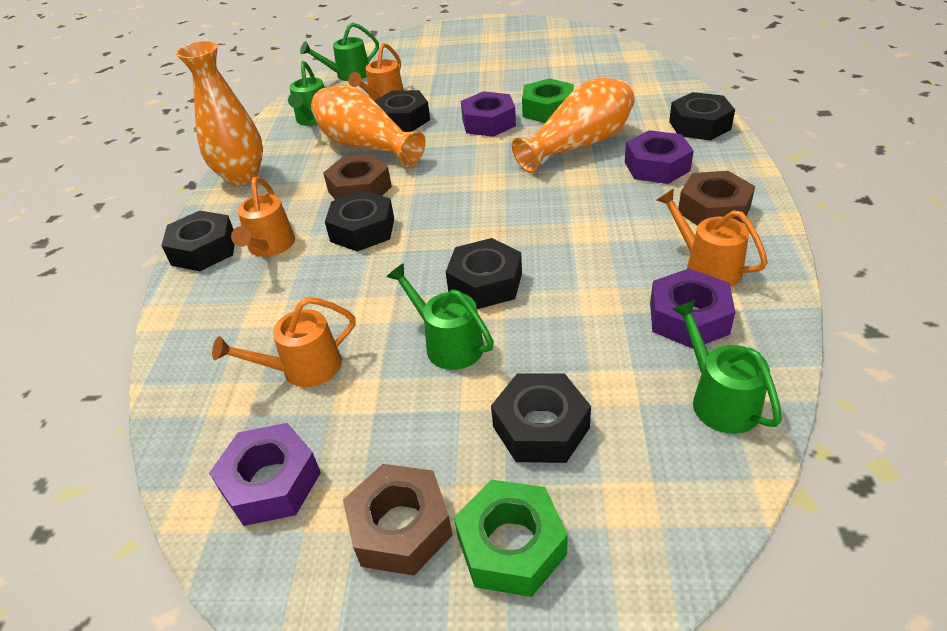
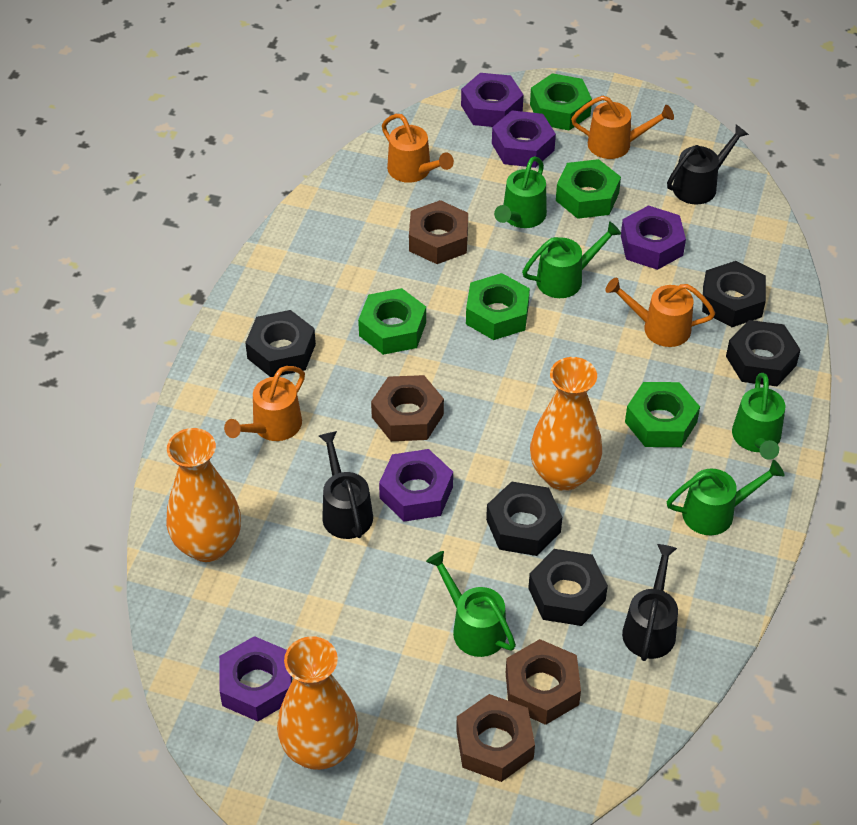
black nut: [161,211,234,271] [325,190,394,252] [374,90,430,132] [446,238,522,309] [491,374,591,463] [669,92,735,141] = 6 -> [245,310,316,377] [486,481,562,556] [528,549,608,626] [702,261,766,327] [726,320,801,386] = 5
black watering can: none = 0 -> [319,431,373,539] [622,544,678,661] [667,124,749,204] = 3
brown nut: [323,154,392,200] [343,464,453,576] [678,171,755,226] = 3 -> [371,375,444,441] [409,200,468,264] [456,694,535,782] [506,639,581,725] = 4
green nut: [454,480,568,597] [522,78,574,123] = 2 -> [358,288,426,355] [466,273,530,340] [530,73,592,130] [556,159,621,219] [625,382,700,447] = 5
green watering can: [288,61,325,126] [300,22,379,81] [386,263,494,370] [672,300,782,434] = 4 -> [426,551,516,657] [494,156,547,228] [522,221,622,298] [667,460,785,536] [732,373,785,460] = 5
purple nut: [209,423,321,526] [461,91,516,137] [625,130,694,184] [650,268,735,349] = 4 -> [219,636,292,721] [379,449,453,522] [461,73,524,127] [492,111,556,168] [621,205,686,270] = 5

